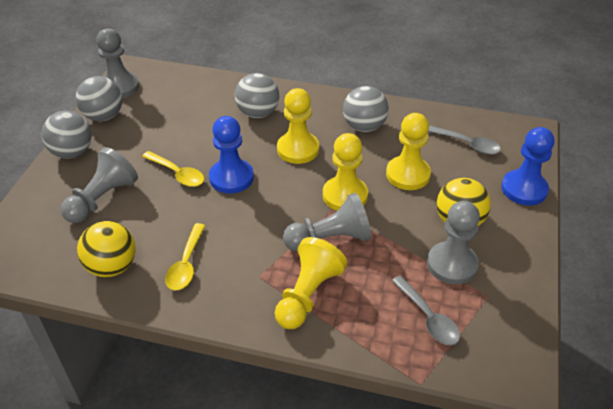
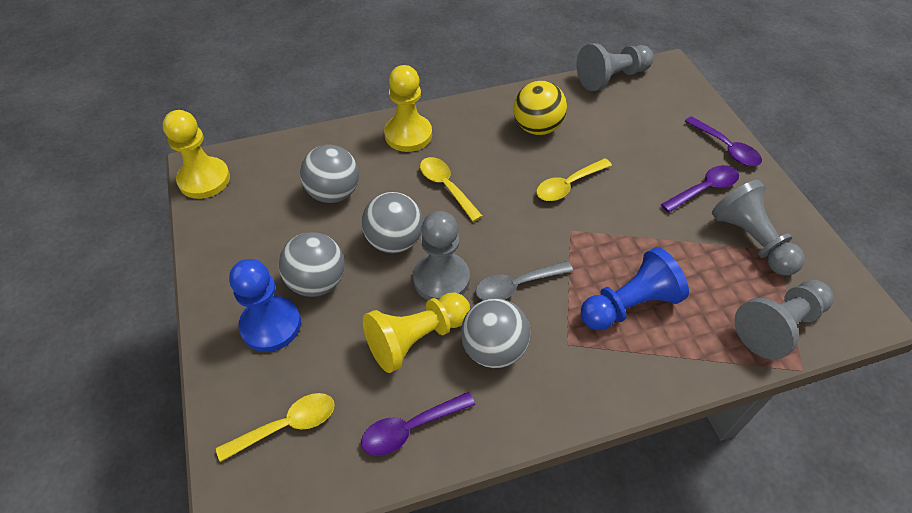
grey spoon: [391,275,460,345] [428,126,501,155] = 2 -> [476,261,573,300] = 1
purple spoon: none = 0 -> [361,392,475,456] [661,165,739,213] [685,116,762,166] = 3
yellow ball: [77,221,136,277] [437,178,491,226] = 2 -> [514,81,567,135] = 1
yellow pawn: [275,237,347,329] [277,88,319,164] [323,133,368,211] [386,113,431,190] = 4 -> [163,110,230,199] [363,292,470,373] [384,65,432,152] = 3
yellow spoon: [142,151,204,187] [165,223,205,290] = 2 -> [216,393,335,462] [420,157,483,222] [536,158,612,201] = 3

